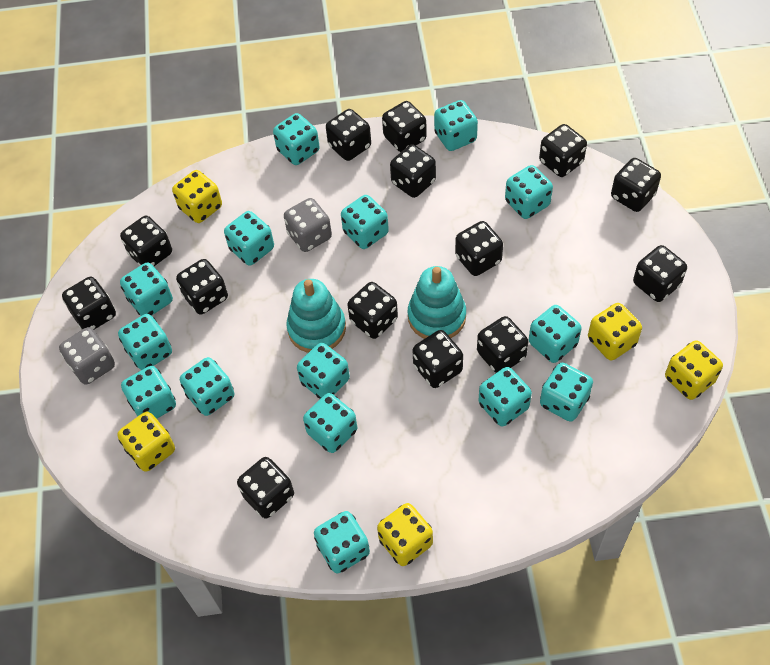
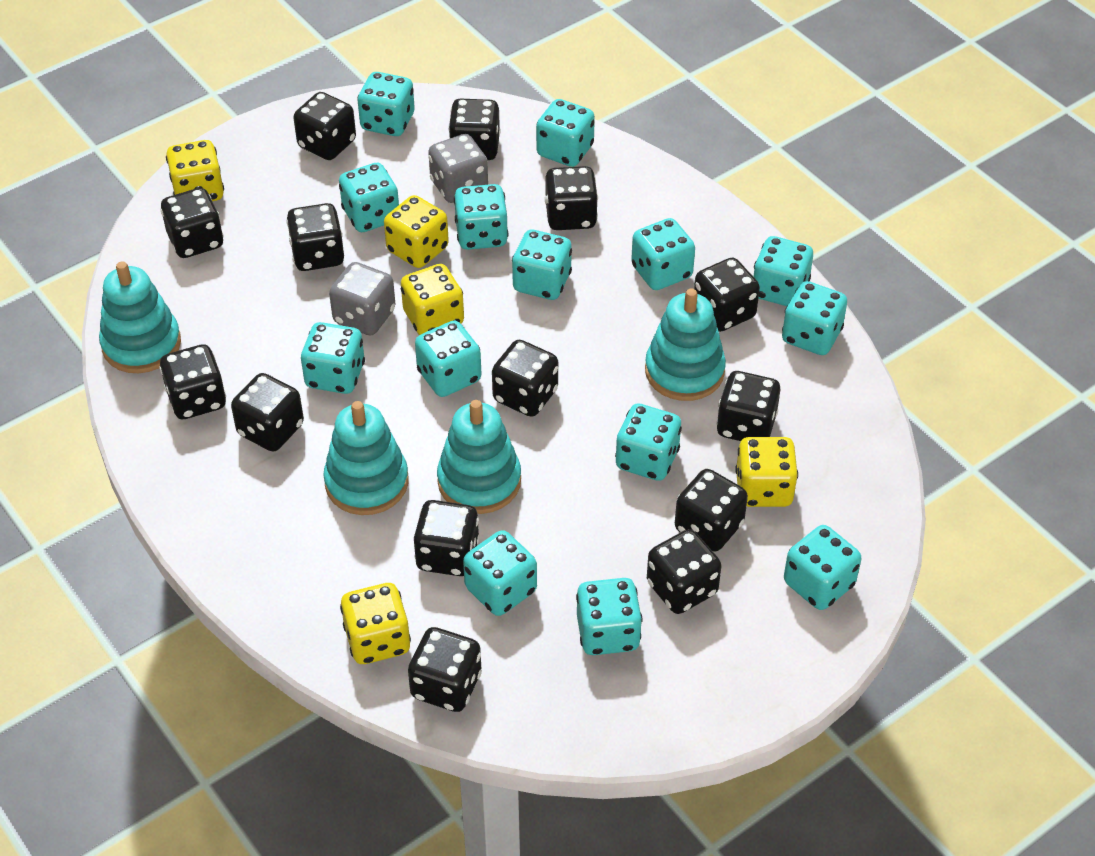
turquoise dice: [118,314,172,370] [120,262,173,316] [121,366,176,419] [180,357,234,416] [224,211,274,265] [273,113,320,165] [297,343,350,399] [303,393,357,453] [314,511,370,573] [341,195,389,249] [434,100,478,151] [478,367,532,427] [505,165,553,219] [529,305,582,363] [540,363,593,422] = 15 -> [301,322,365,394] [339,163,399,232] [357,72,415,136] [415,321,481,397] [454,184,508,250] [463,530,537,616] [512,230,572,300] [536,99,595,167] [576,578,643,655] [615,403,682,481] [631,218,695,290] [753,236,813,306] [782,281,847,355] [784,525,861,610] = 14
turquoise stacking toy: [286,279,346,353] [408,266,466,339] = 2 -> [99,261,181,373] [323,401,408,515] [437,400,521,514] [645,288,726,401] = 4

